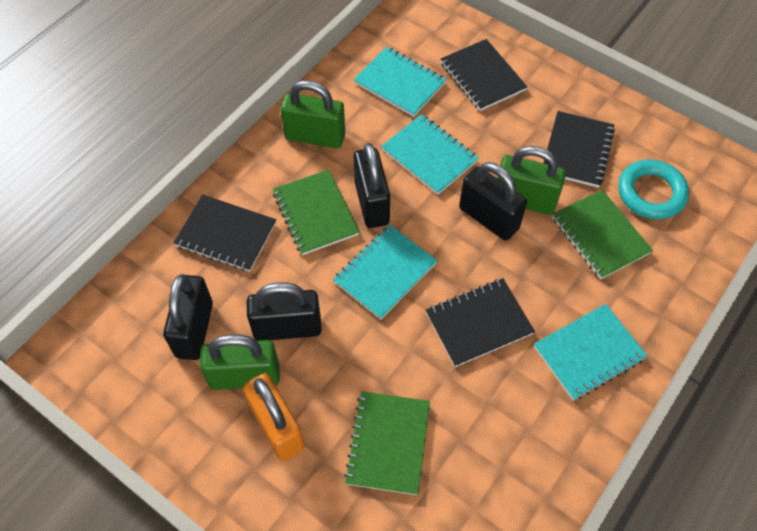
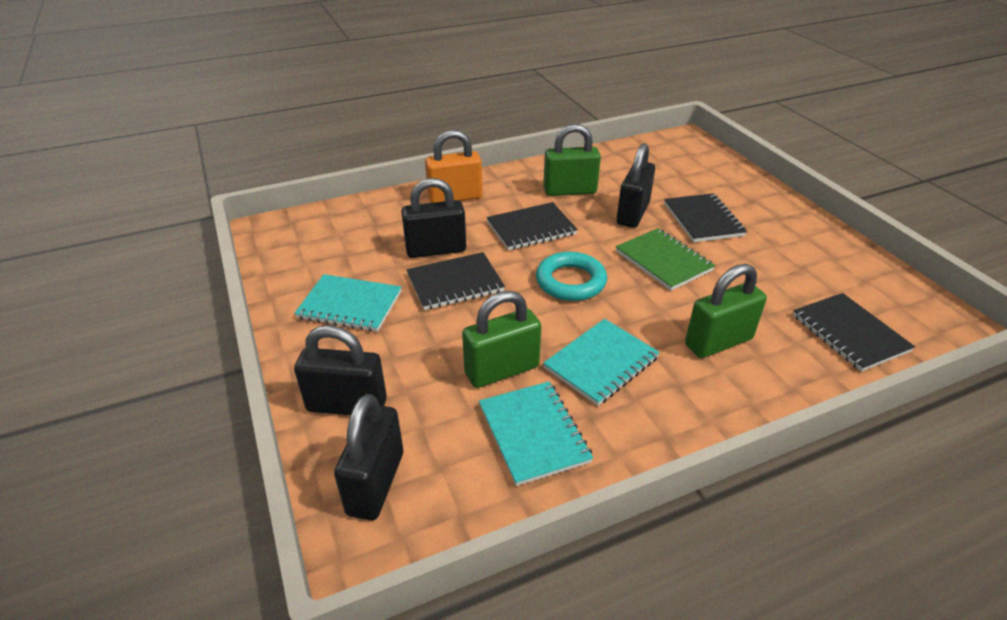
green notebook: [273,170,360,255] [344,391,430,495] [552,190,653,279] = 3 -> [615,228,715,291] = 1
turquoise notebook: [333,225,437,319] [354,47,446,117] [381,114,479,195] [534,304,647,400] = 4 -> [294,274,401,332] [479,381,593,486] [543,319,660,406] = 3

